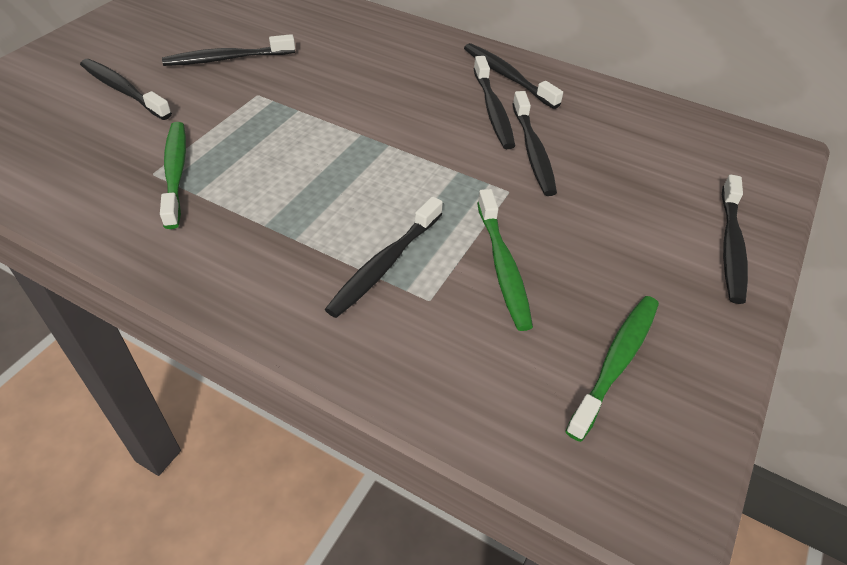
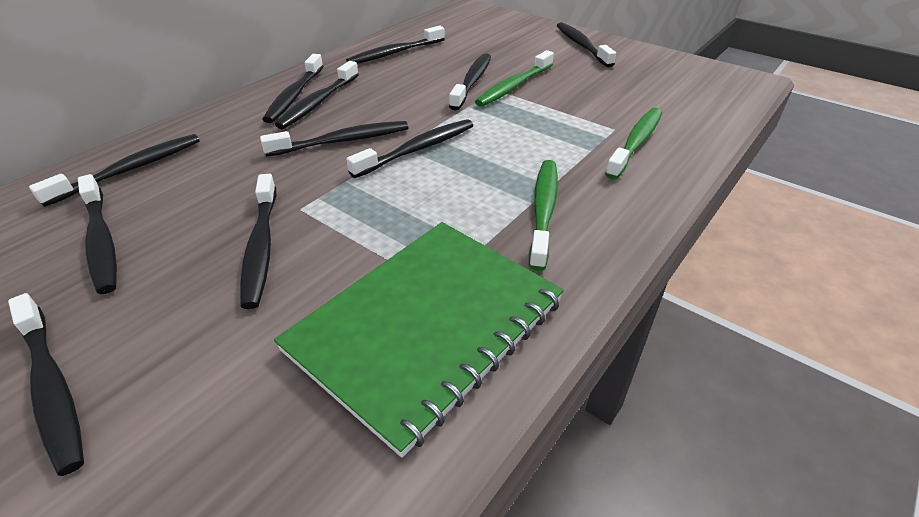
black toothbrush: [80,59,172,120] [162,34,295,66] [325,196,443,318] [464,43,563,109] [473,56,515,149] [513,91,557,196] [722,174,748,304] = 7 -> [8,293,84,476] [29,134,200,207] [78,174,117,294] [240,174,276,309] [260,121,408,157] [262,54,323,123] [275,61,359,129] [346,26,445,64] [346,119,473,178] [449,53,491,110] [556,22,616,67] = 11
green notebook: none = 0 -> [274,222,564,458] = 1

